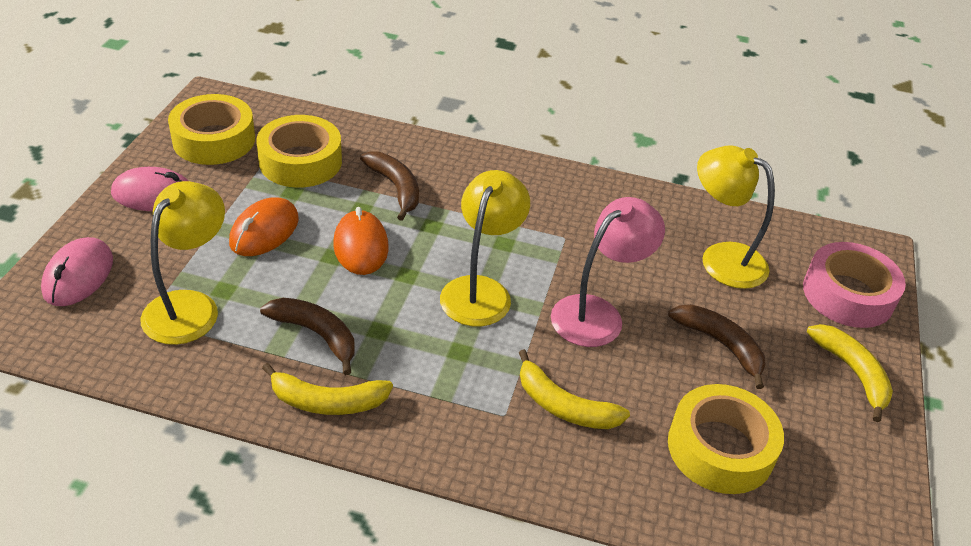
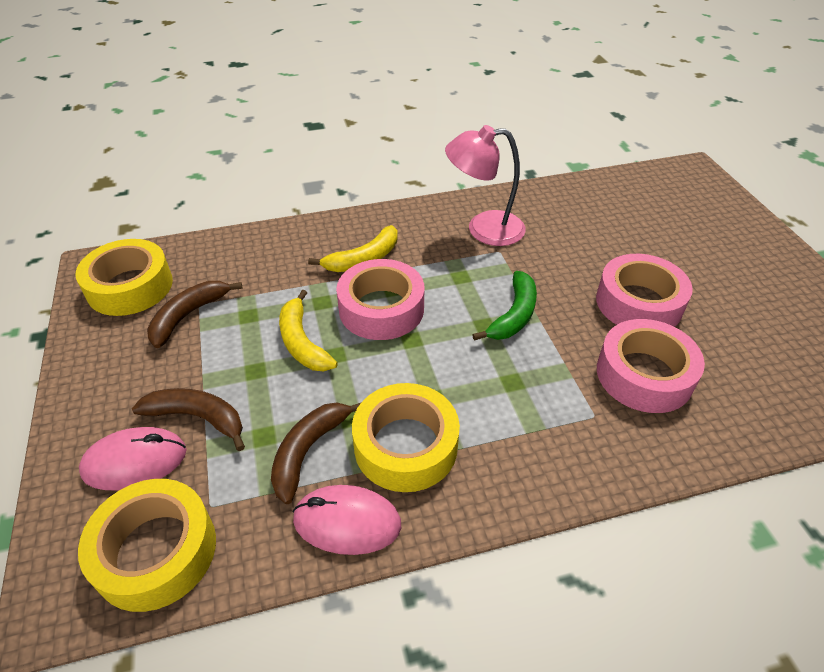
green banana: none = 0 -> [472,271,537,341] = 1
orange mouse: [229,197,299,256] [333,207,389,275] = 2 -> none = 0
pink tape: [803,242,906,328] = 1 -> [336,259,424,340] [596,254,693,327] [597,319,705,413] = 3
yellow banana: [262,363,393,415] [519,349,630,429] [807,324,893,422] = 3 -> [279,290,338,371] [308,225,398,272] = 2
yellow lamp: [141,181,225,345] [440,170,530,326] [697,145,775,289] = 3 -> none = 0

